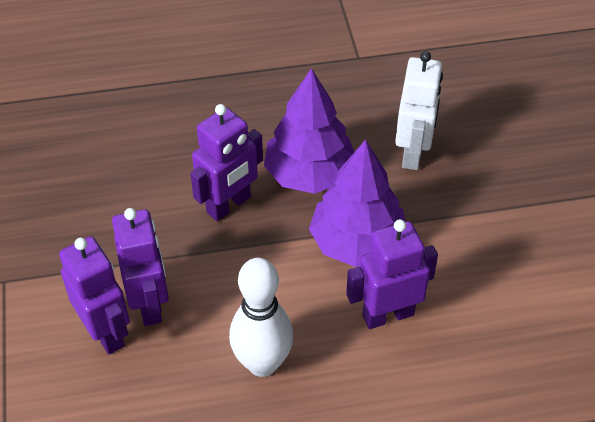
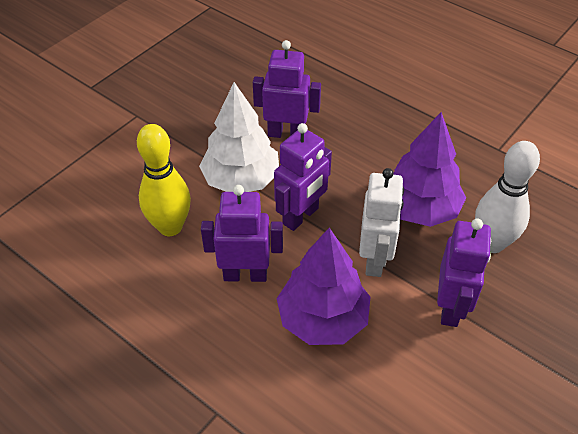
white tree: none = 0 -> [199,82,279,192] = 1
yellow bowling pin: none = 0 -> [137,124,191,236] = 1

